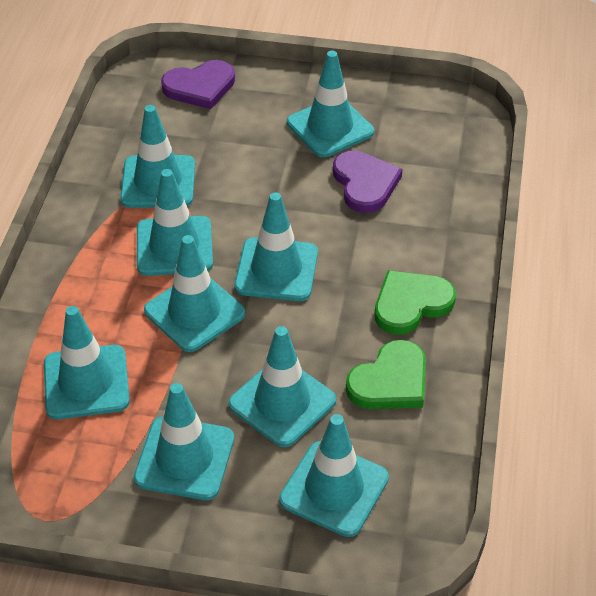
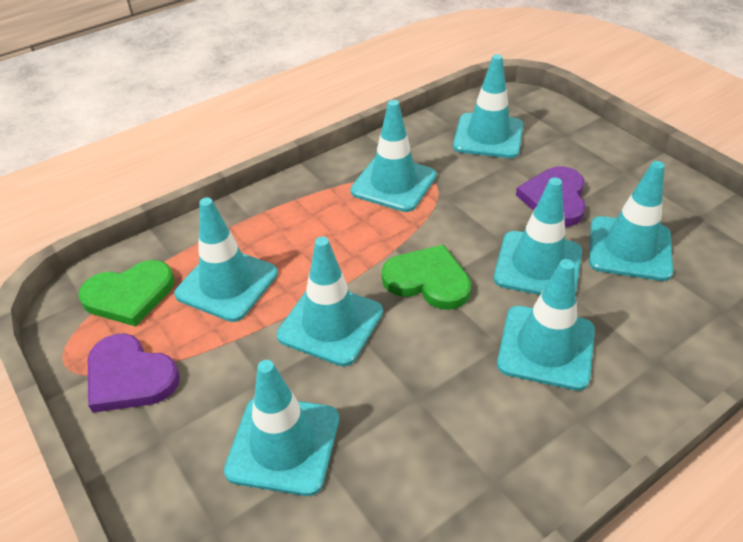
turquoise traffic cone: [44,306,130,419] [120,105,195,208] [134,383,234,500] [137,169,213,276] [144,235,245,352] [228,326,336,447] [234,192,318,301] [279,414,389,537] [287,51,374,157] = 9 -> [174,198,278,322] [224,360,339,496] [277,237,383,366] [350,100,437,212] [453,54,523,158] [494,178,582,295] [497,259,595,391] [589,161,673,281] = 8

